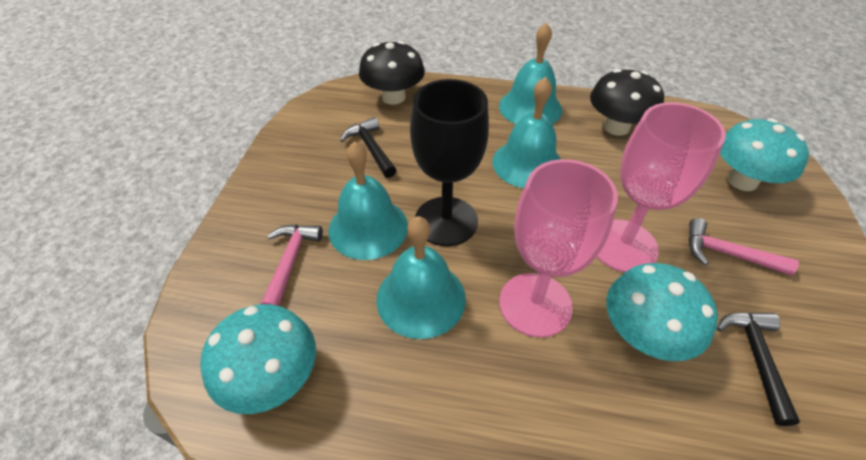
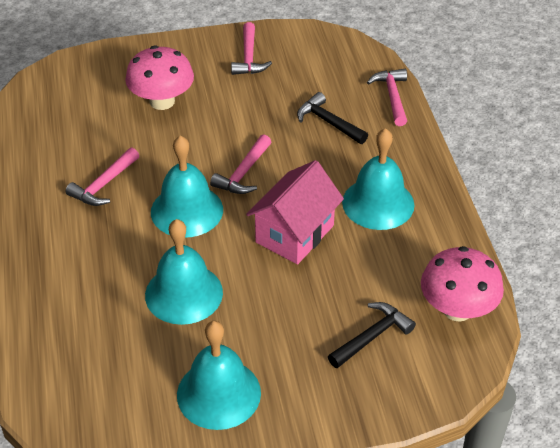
black goblet: [410,79,489,246] = 1 -> none = 0
black mushroom: [359,41,425,105] [590,69,664,136] = 2 -> none = 0
pink goblet: [499,159,618,337] [596,102,726,273] = 2 -> none = 0
pink hammer: [261,225,323,306] [688,218,799,276] = 2 -> [65,148,139,206] [210,134,271,194] [231,22,272,75] [367,69,407,126] = 4
pink house: none = 0 -> [246,160,344,264] = 1
pink mushroom: none = 0 -> [125,45,194,110] [421,246,504,322] = 2
turquoise mushroom: [200,304,316,414] [606,263,718,361] [720,118,809,191] = 3 -> none = 0

